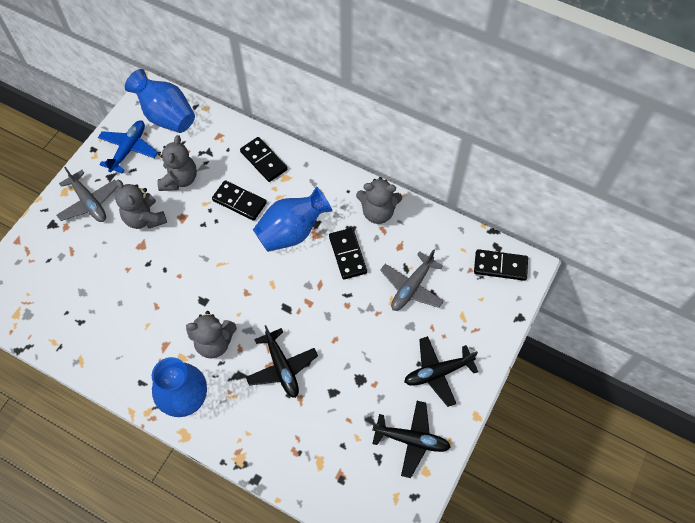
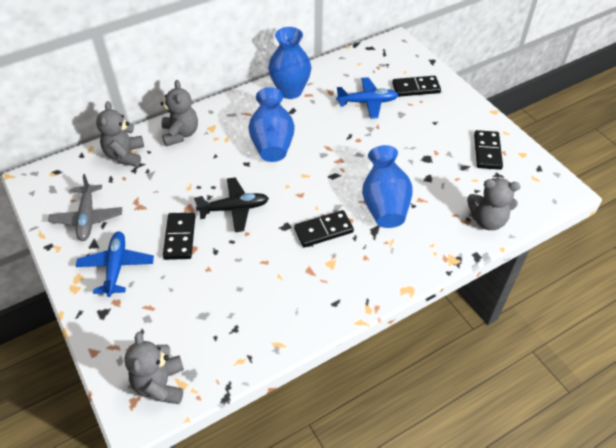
black plane: [246,325,318,398] [372,401,451,478] [404,336,478,407] = 3 -> [194,177,269,232] = 1
blue plane: [98,120,158,174] = 1 -> [76,231,154,297] [336,77,398,119] = 2
grey plane: [57,167,117,222] [380,249,444,311] = 2 -> [48,174,122,241] = 1

